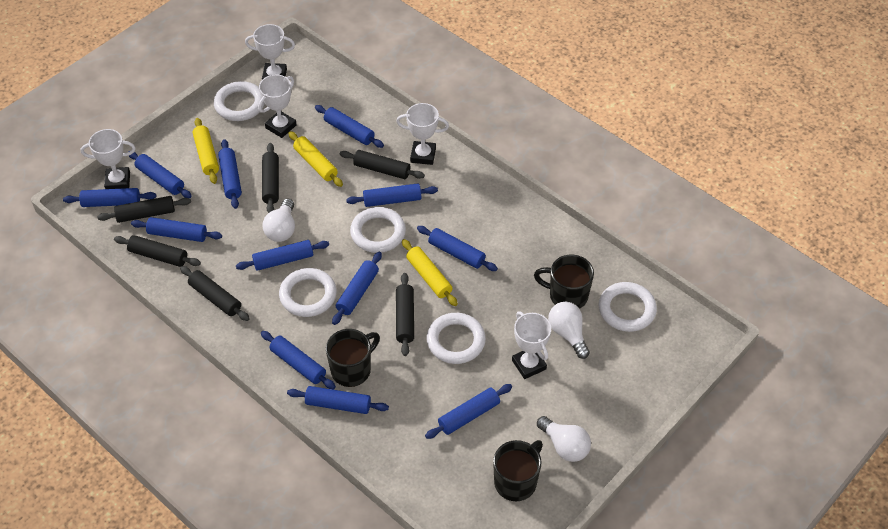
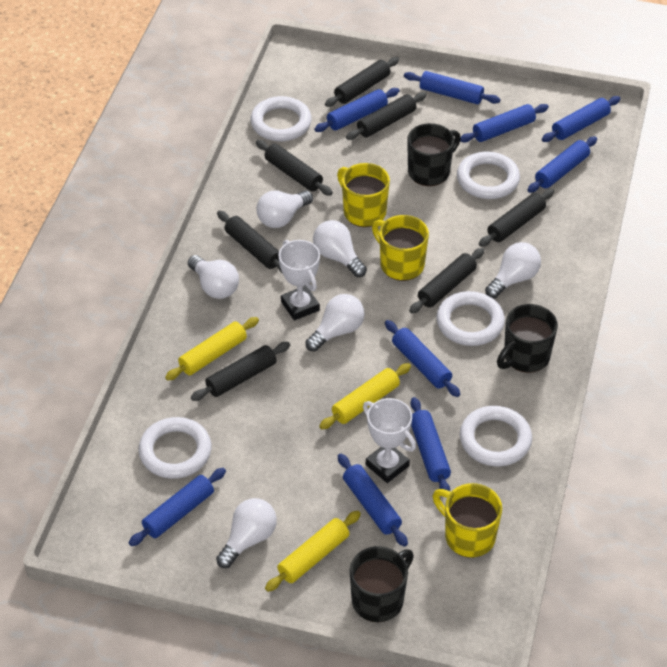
black rolling pin: [97,196,191,223] [114,235,201,267] [180,266,250,321] [262,143,279,213] [340,150,425,179] [396,273,414,356] = 6 -> [191,342,290,401] [217,211,283,274] [256,140,333,196] [325,57,399,107] [346,92,427,140] [409,248,484,313] [479,189,554,247] = 7
blue rolling pin: [63,188,156,207] [128,151,192,198] [131,217,222,242] [218,139,242,209] [236,240,329,271] [261,331,336,390] [287,386,389,414] [315,105,384,148] [332,252,382,325] [346,183,438,207] [417,226,498,271] [425,384,512,439] = 12 -> [129,468,226,546] [314,88,399,132] [338,454,408,547] [385,320,460,397] [404,71,501,104] [410,397,451,491] [460,104,549,142] [528,136,597,193] [542,96,620,142] = 9
white light bulb: [262,199,295,242] [537,416,591,462] [548,302,590,359] = 3 -> [188,255,239,299] [216,498,277,568] [257,190,313,228] [305,294,365,352] [313,220,367,277] [485,242,541,299] = 6
white trophy: [81,129,136,189] [245,24,295,80] [258,75,297,138] [396,103,449,165] [512,311,551,379] = 5 -> [278,240,320,321] [363,398,416,483] = 2
yellow mug: none = 0 -> [337,163,390,227] [372,215,429,281] [433,483,502,558] = 3

